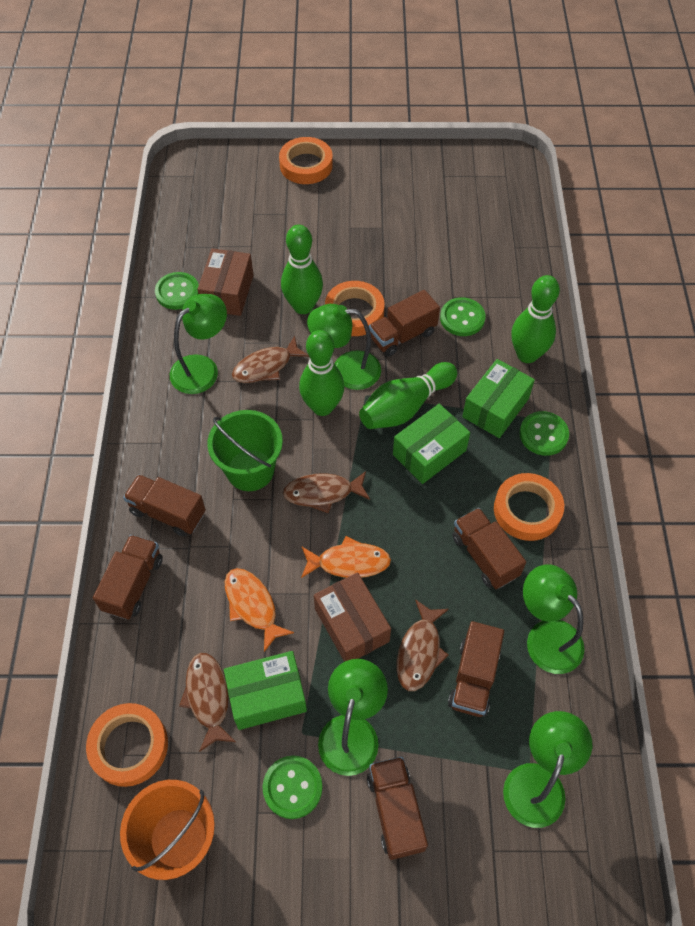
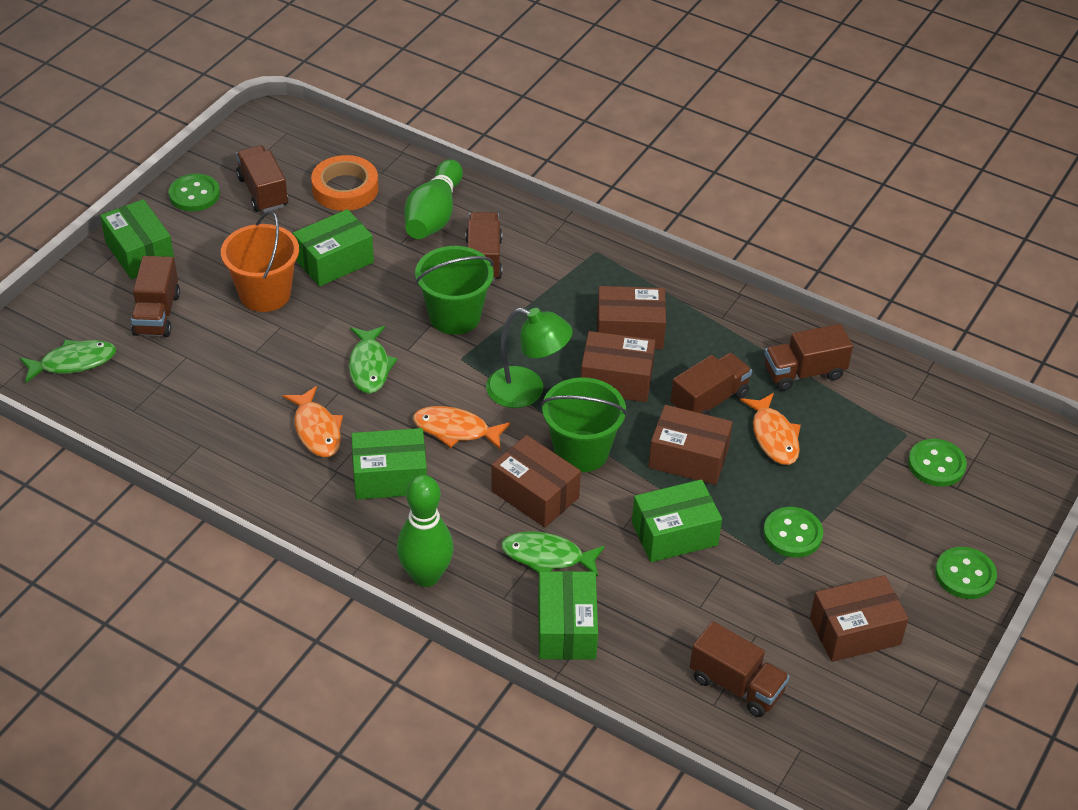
brown box: [197,248,253,316] [314,572,391,662] = 2 -> [491,435,581,528] [581,331,656,402] [597,286,666,349] [648,405,733,485] [810,575,908,662] = 5
brown fish: [179,653,236,752] [232,336,309,383] [283,471,370,513] [397,599,449,691] = 4 -> none = 0
green bowling pin: [281,225,323,314] [299,330,344,416] [359,362,457,429] [511,275,560,363] = 4 -> [397,475,454,587] [404,159,463,239] = 2
green box: [224,651,307,730] [393,404,470,484] [462,359,535,438] = 3 -> [100,199,174,279] [293,209,374,287] [351,428,427,499] [538,571,598,660] [632,479,722,562] = 5
green bucket: [207,410,283,491] = 1 -> [415,246,494,335] [541,377,627,472] = 2
green fish: none = 0 -> [19,340,116,383] [349,326,398,394] [501,531,605,577] = 3
green lamp: [170,294,227,394] [307,304,381,390] [318,659,388,776] [503,711,592,828] [523,564,584,674] = 5 -> [486,308,573,408] = 1
orange fish: [225,568,294,652] [301,536,391,578] = 2 -> [283,386,343,457] [413,406,510,450] [740,393,801,465] = 3
orange tape: [86,703,168,787] [279,137,333,184] [325,281,385,336] [494,473,564,541] = 4 -> [311,155,379,211] = 1

